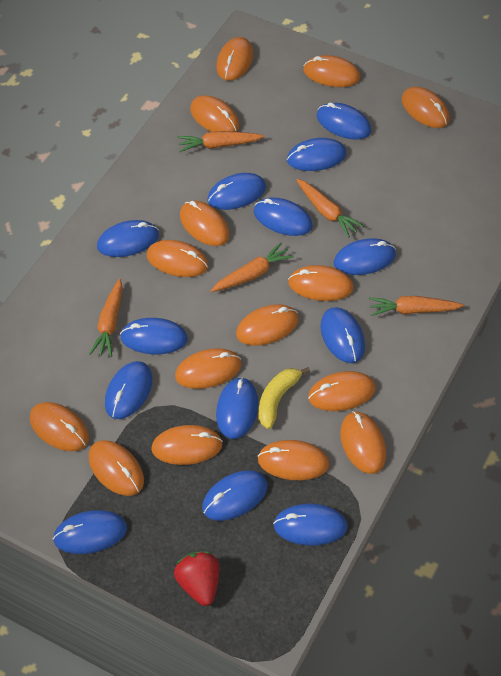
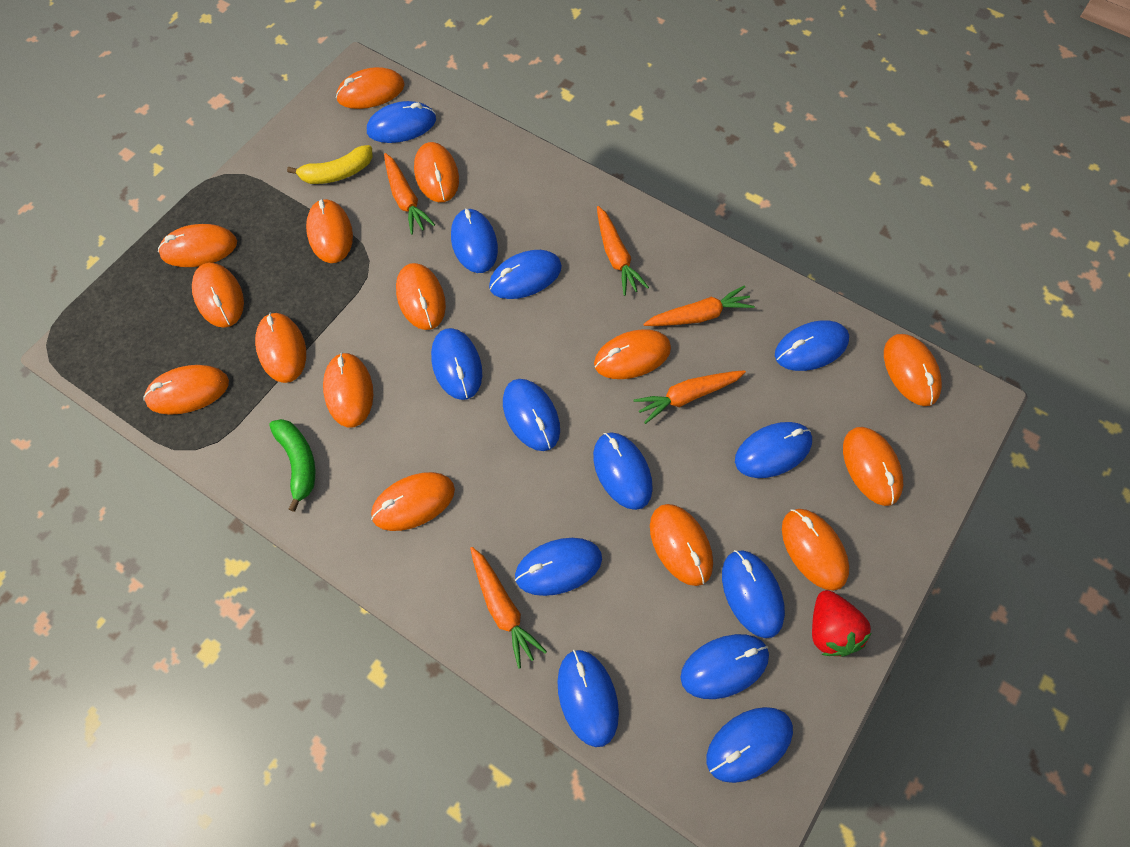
green banana: none = 0 -> [269,419,315,512] = 1

